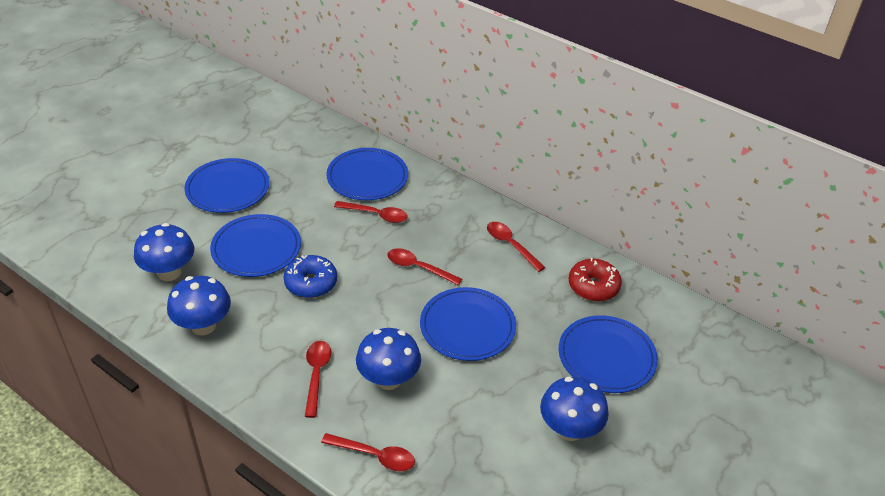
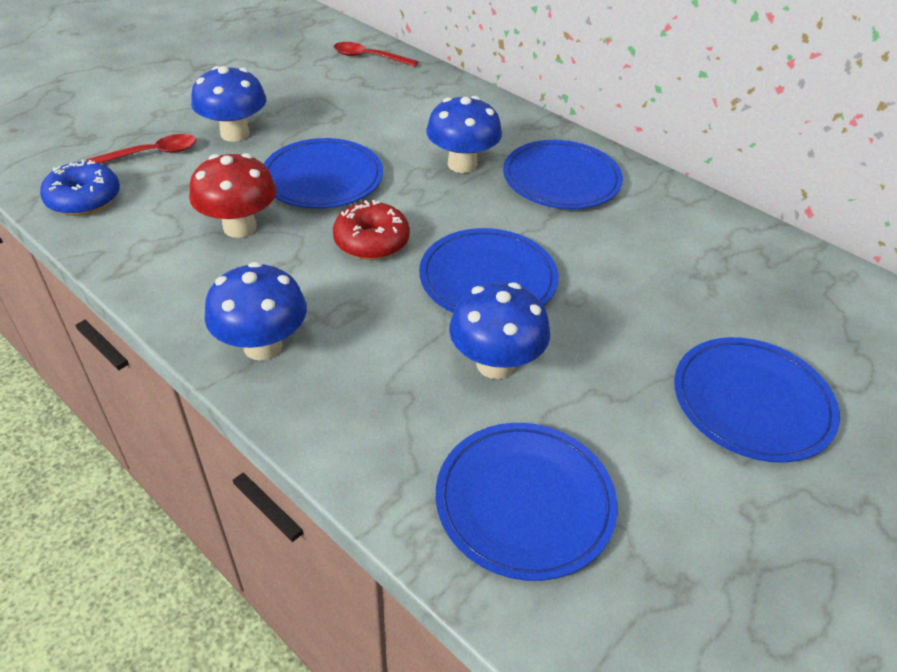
red mushroom: none = 0 -> [189,153,276,238] = 1
red spoon: [305,341,331,418] [321,433,415,471] [334,201,408,223] [387,248,462,285] [487,222,546,272] = 5 -> [87,134,196,164] [334,42,419,67] = 2

